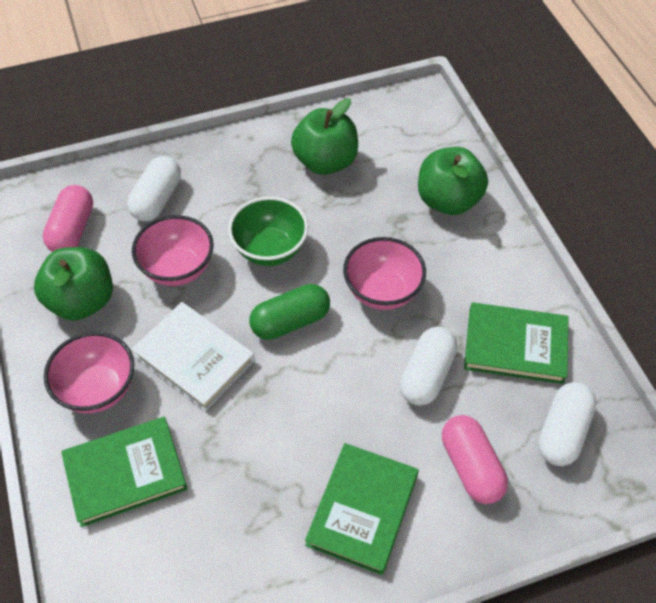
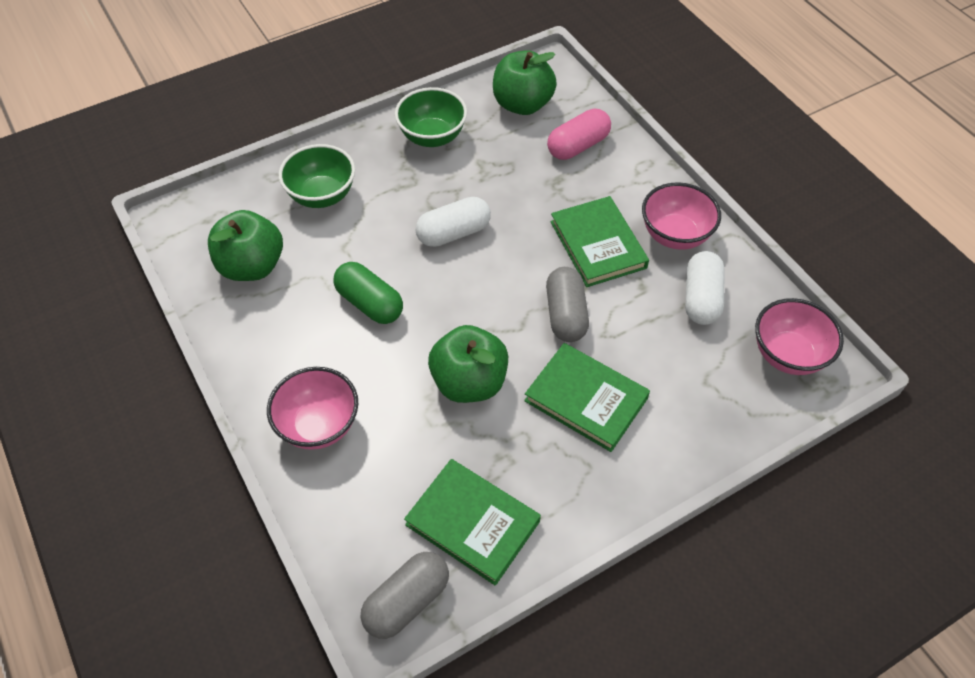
green bowl: [228,197,308,266] = 1 -> [279,144,355,208] [395,87,467,147] = 2
grey capsule: none = 0 -> [361,552,449,639] [546,267,589,342] = 2
pink capsule: [42,185,93,252] [442,415,508,504] = 2 -> [547,109,611,160] = 1
white book: [132,302,255,411] = 1 -> none = 0
white capsule: [127,156,181,221] [400,327,457,406] [538,382,597,466] = 3 -> [416,197,491,247] [685,251,725,325] = 2

